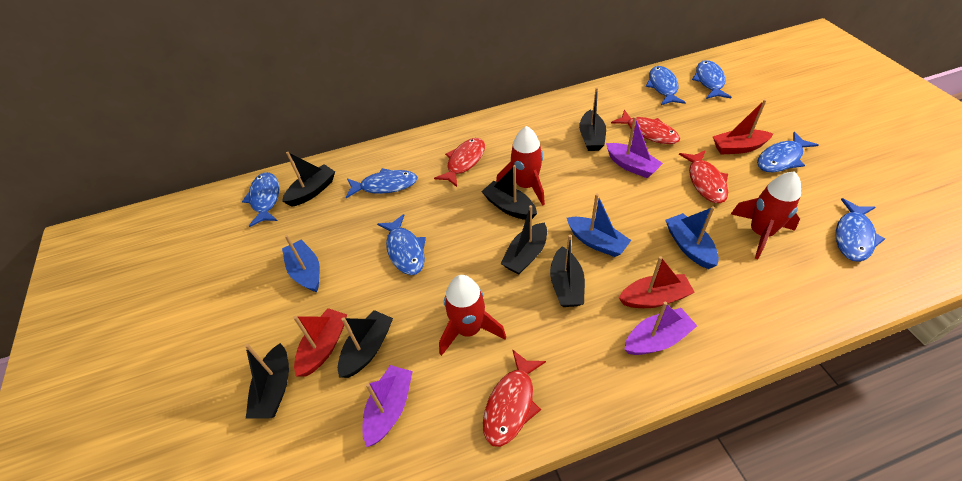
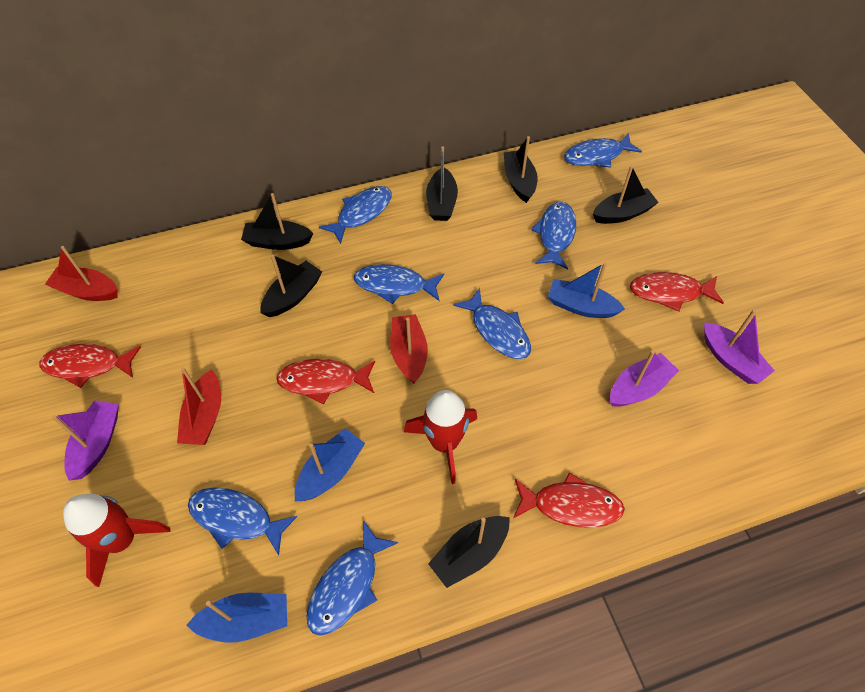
black boat: [245,343,289,419] [282,152,335,207] [338,310,393,378] [481,165,537,220] [500,205,547,274] [550,235,585,307] [579,87,606,151] = 7 -> [241,193,314,250] [261,255,322,317] [426,146,458,221] [428,516,510,588] [504,136,537,203] [593,166,659,224] = 6
red rocket: [439,275,506,356] [496,126,545,206] [731,171,801,259] = 3 -> [63,494,170,587] [404,390,477,484] = 2

